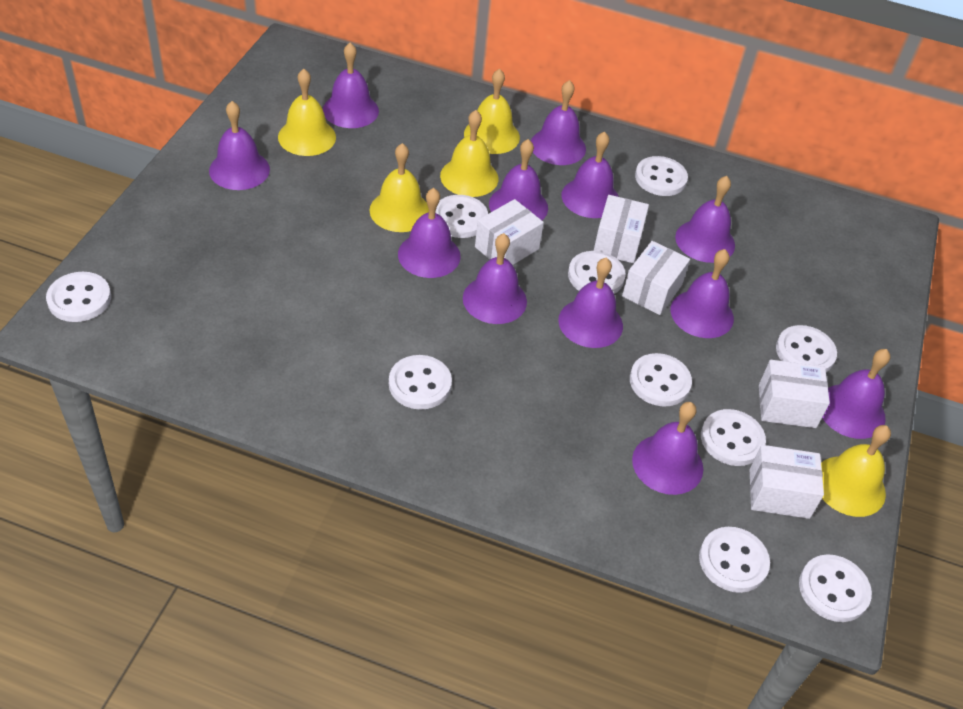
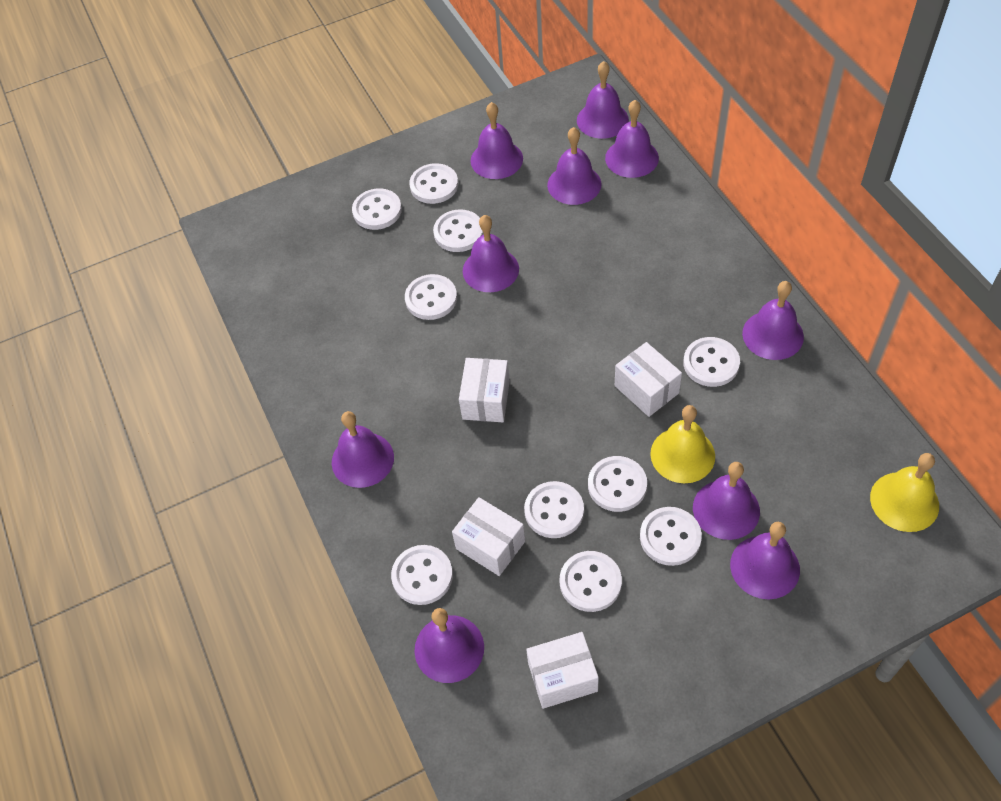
purple bell: [209,101,270,190] [323,43,379,128] [398,188,461,278] [463,233,527,324] [489,139,548,220] [531,80,586,165] [558,258,623,348] [562,132,619,218] [632,402,703,495] [671,249,734,338] [675,176,735,263] [822,349,891,439] = 12 -> [332,411,394,488] [414,608,484,683] [463,215,519,292] [471,102,523,179] [547,127,601,205] [577,61,629,139] [605,100,659,178] [693,462,760,540] [730,522,800,599] [742,281,804,360] = 10
white box: [475,199,544,265] [594,195,649,263] [622,241,690,315] [750,445,824,519] [759,360,830,428] = 5 -> [452,497,525,576] [459,358,510,422] [526,632,599,709] [615,342,682,417] = 4
yellow bell: [278,69,336,156] [369,143,429,232] [440,110,498,197] [464,69,520,154] [821,425,891,517] = 5 -> [650,405,715,483] [870,453,939,532] = 2

